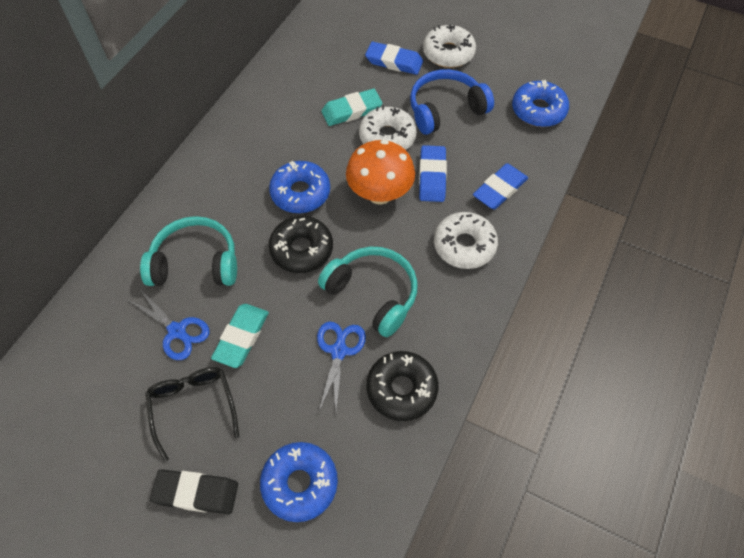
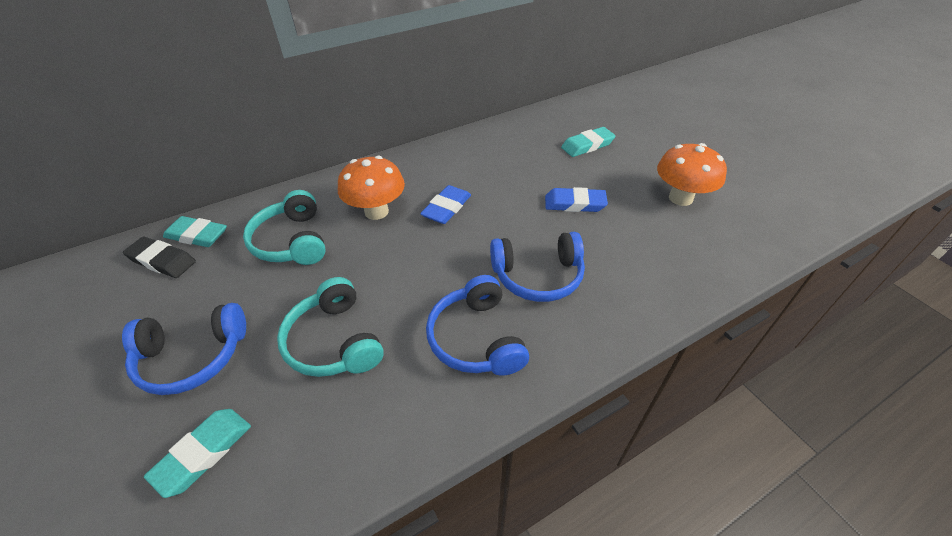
black donut: [269,216,333,273] [366,351,438,421] = 2 -> none = 0
black glasses: [145,367,239,461] = 1 -> none = 0
blue donut: [260,442,338,522] [269,161,330,213] [512,80,569,127] = 3 -> none = 0
blue eraser: [365,42,423,75] [419,145,447,202] [473,163,528,209] = 3 -> [420,185,471,224] [545,187,608,212] = 2
blue headphones: [410,69,494,135] = 1 -> [122,303,246,395] [426,275,529,376] [490,232,585,302] = 3
blue scissors: [128,288,209,360] [317,322,366,412] = 2 -> none = 0
orange mushroom: [346,140,415,205] = 1 -> [338,156,405,220] [657,143,727,206] = 2
turquoise eraser: [211,304,269,368] [321,89,382,126] = 2 -> [144,409,251,498] [163,216,227,247] [561,127,615,157] = 3
white donut: [359,105,417,150] [423,25,476,68] [434,212,498,269] = 3 -> none = 0

